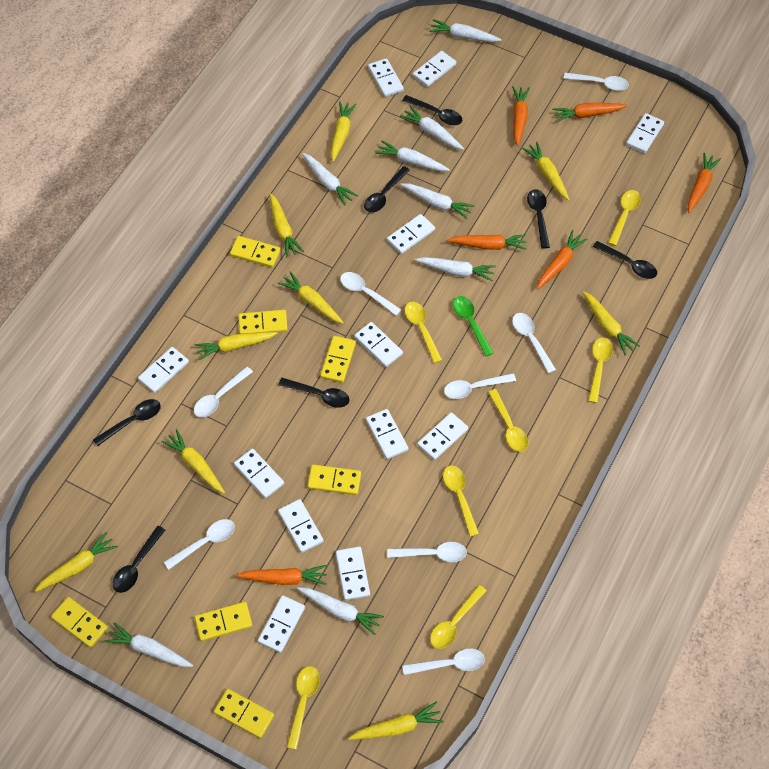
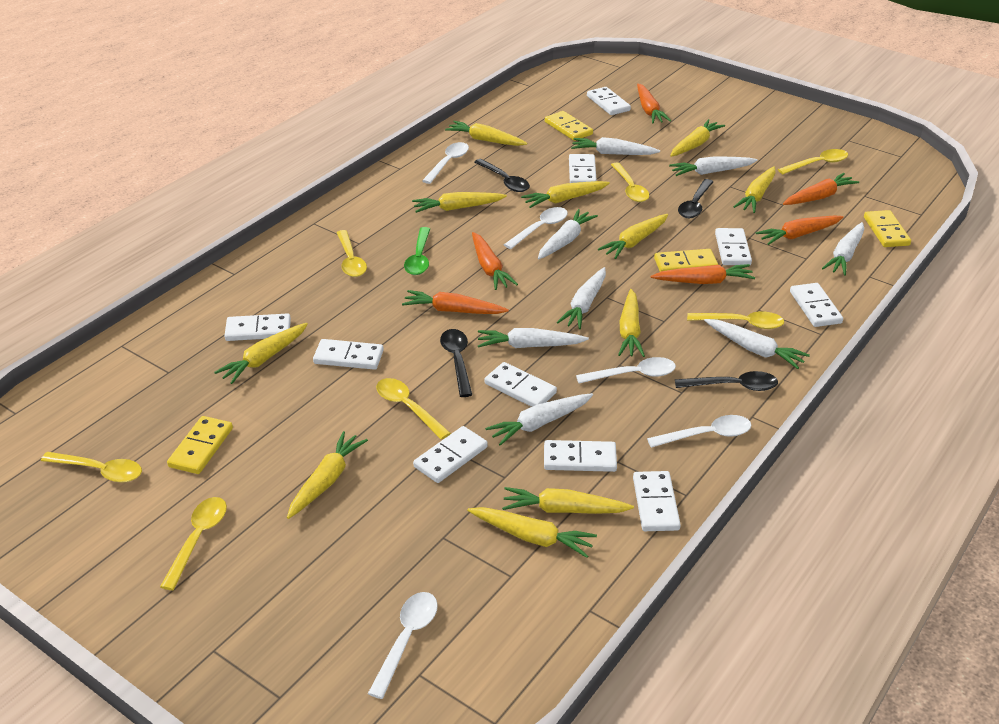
black spoon: [93,399,161,447] [113,526,165,593] [278,378,350,408] [364,166,410,213] [402,95,462,125] [527,189,550,249] [593,241,657,279] = 7 -> [440,329,472,397] [474,159,530,192] [675,371,778,391] [678,179,713,218] = 4
white domino: [138,347,189,393] [234,449,284,498] [258,595,305,653] [278,499,324,553] [336,546,370,601] [354,322,403,367] [366,409,409,459] [368,58,404,97] [387,214,435,254] [413,51,456,87] [417,412,468,460] [626,113,664,153] = 12 -> [224,313,291,341] [313,339,384,370] [413,426,488,483] [485,362,557,407] [544,440,617,472] [569,154,597,183] [587,87,631,115] [633,471,681,531] [715,228,752,265] [790,283,843,327] = 10
white spoon: [164,519,235,570] [194,367,253,417] [340,272,401,316] [387,542,467,562] [402,649,485,675] [444,373,516,399] [512,313,556,373] [563,73,629,91] = 8 -> [368,592,438,699] [422,142,469,184] [504,207,568,249] [576,357,676,383] [647,415,751,448] = 5
yellow carrot: [35,532,118,592] [161,429,225,493] [195,332,278,360] [270,193,304,257] [278,271,344,324] [331,101,356,162] [348,701,444,740] [522,142,570,200] [583,291,640,355] = 9 -> [214,323,308,384] [287,431,368,519] [412,192,507,213] [445,121,527,146] [467,507,597,558] [502,487,634,514] [521,181,610,208] [598,214,668,259] [618,289,645,357] [670,119,725,157] [734,166,776,213] = 11
yellow domino: [51,597,108,648] [195,602,252,641] [214,689,274,738] [230,236,281,268] [238,310,288,334] [307,465,361,495] [320,336,356,383] = 7 -> [167,416,233,474] [545,111,593,141] [654,249,718,272] [864,210,911,247] = 4

